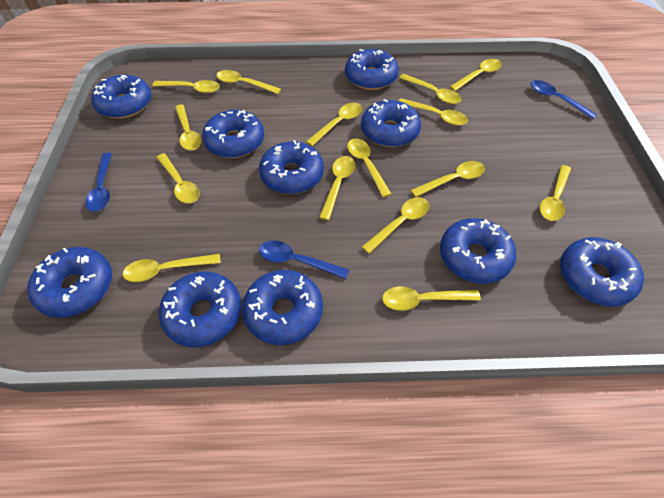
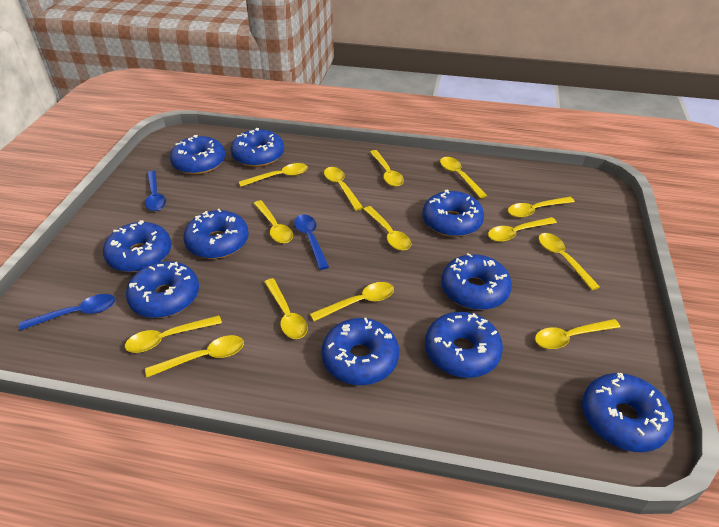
yellow spoon: [123,254,221,282] [152,80,220,93] [156,153,200,203] [175,104,202,151] [216,70,281,94] [306,103,362,146] [319,156,355,220] [347,138,391,197] [362,197,429,254] [382,286,481,311] [399,74,461,104] [399,98,468,126] [410,161,485,197] [450,59,502,91] [540,165,571,221] = 15 -> [125,315,222,353] [145,335,244,377] [239,163,308,187] [254,200,293,243] [264,278,308,339] [310,282,394,321] [324,167,363,211] [363,206,411,251] [370,150,404,187] [440,157,487,199] [488,217,557,242] [508,197,575,218] [535,319,620,349] [539,233,600,290] = 14

